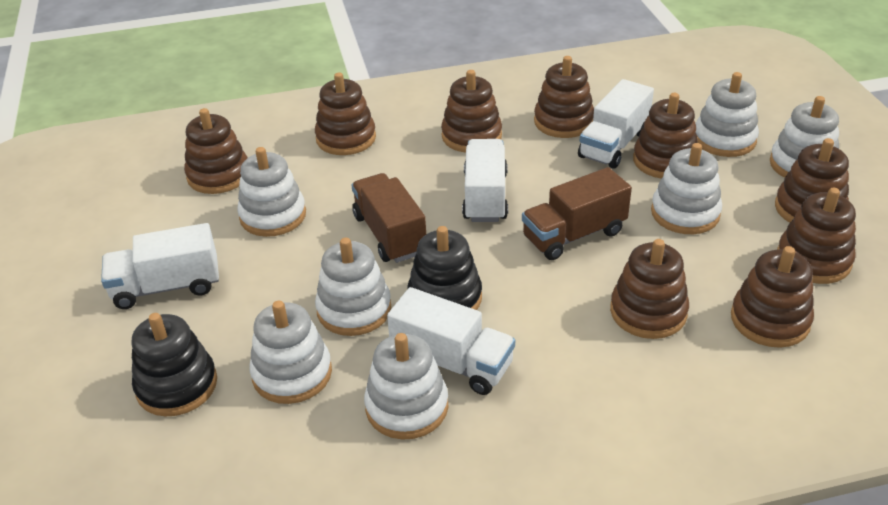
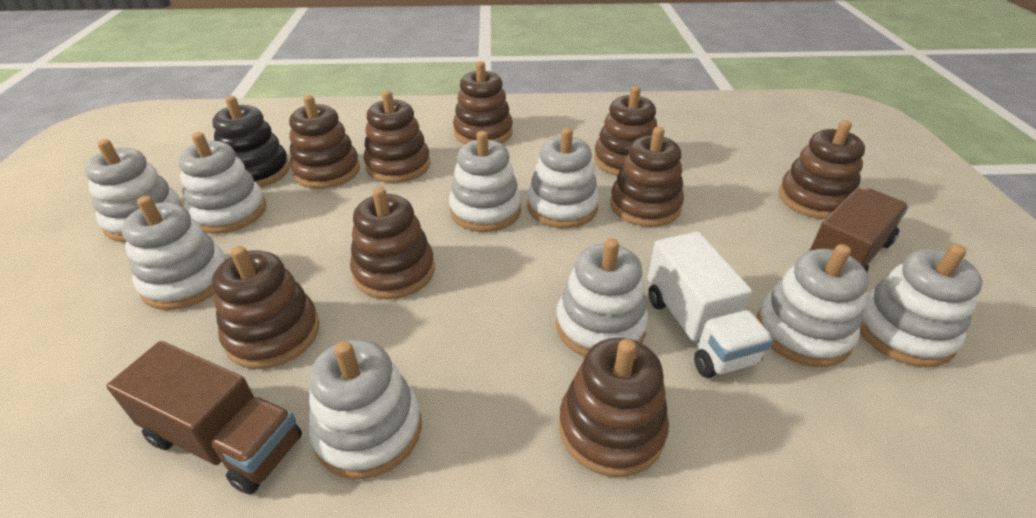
black stacking toy: [132,313,217,417] [408,226,482,310] = 2 -> [212,96,290,188] = 1
white stacking toy: [237,147,306,237] [250,301,332,404] [315,238,392,336] [364,333,448,440] [651,143,722,234] [696,72,759,157] [770,96,839,178] = 7 -> [84,139,183,242] [122,196,226,310] [178,132,266,234] [309,339,422,479] [449,131,521,232] [527,128,599,228] [556,238,648,356] [757,244,869,367] [860,244,982,367] = 9
white truck: [101,223,219,309] [387,287,515,395] [462,139,508,222] [578,79,654,169] = 4 -> [648,232,773,378] = 1

